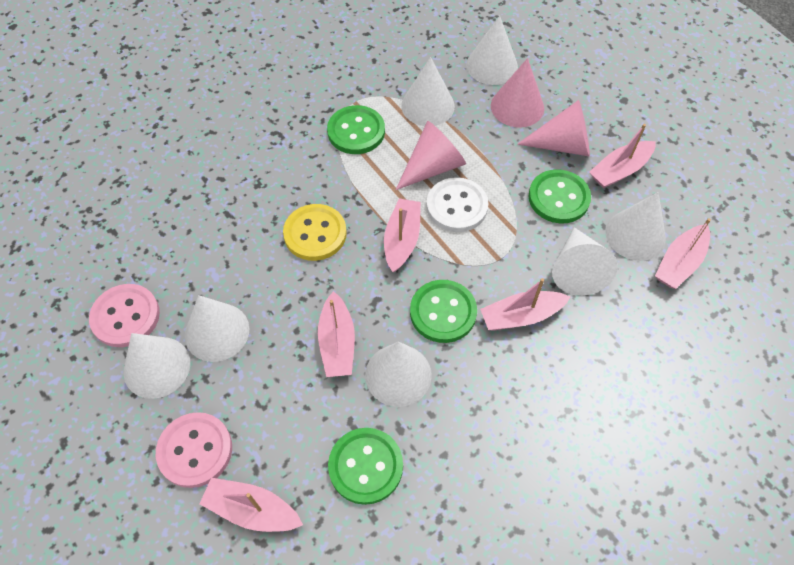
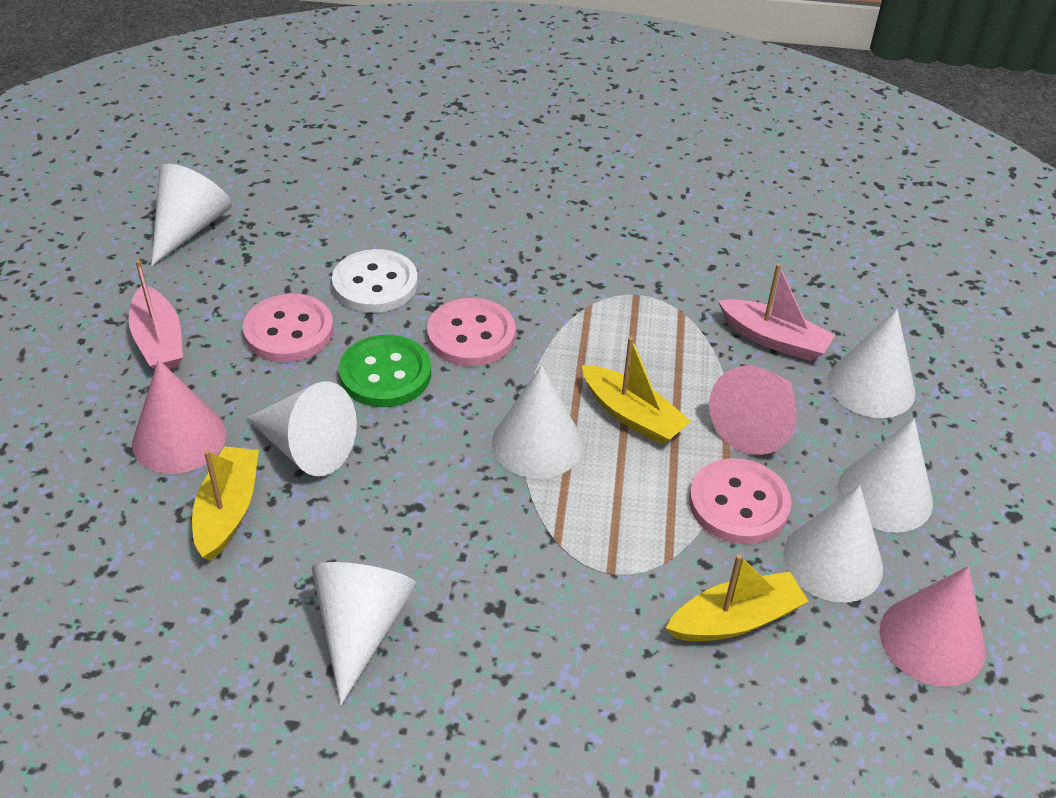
green button: [327,105,385,154] [328,428,403,505] [410,280,477,343] [528,169,591,223] = 4 -> [339,335,431,407] = 1
pink boat: [200,478,303,532] [318,291,355,377] [384,198,421,273] [480,278,570,331] [589,124,656,188] [655,218,711,289] = 6 -> [129,260,183,370] [718,263,835,361] = 2
pink button: [89,284,160,347] [156,412,232,488] = 2 -> [243,294,334,362] [427,298,516,366] [689,458,791,544] = 3
yellow boat: none = 0 -> [192,446,259,561] [582,337,691,445] [666,554,809,641] = 3
yellow button: [283,204,347,261] = 1 -> none = 0

